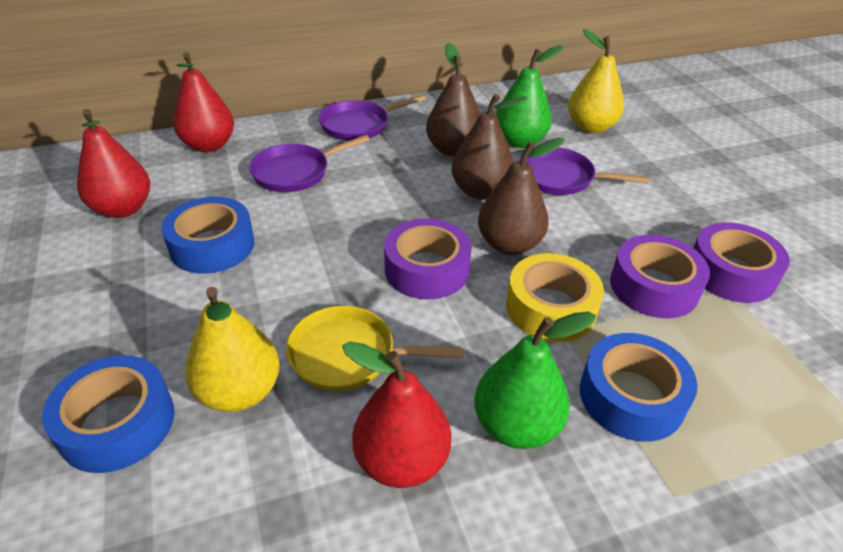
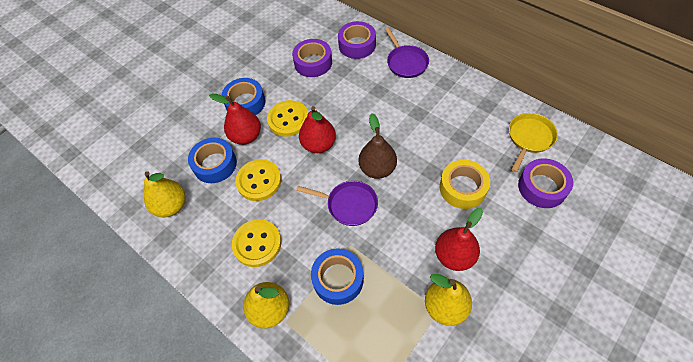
brown pear: [426,42,480,157] [451,94,528,200] [478,138,565,255] = 3 -> [359,113,397,179] = 1
green pear: [474,311,596,449] [496,45,563,148] = 2 -> none = 0
purple pan: [249,135,370,192] [319,94,426,141] [519,147,649,195] = 3 -> [296,180,378,226] [385,27,429,78] = 2
yellow button: none = 0 -> [232,219,281,267] [235,159,281,201] [267,100,308,136] = 3
yellow pear: [185,287,280,412] [568,29,624,133] = 2 -> [144,171,186,217] [243,282,289,329] [425,274,472,326] = 3

